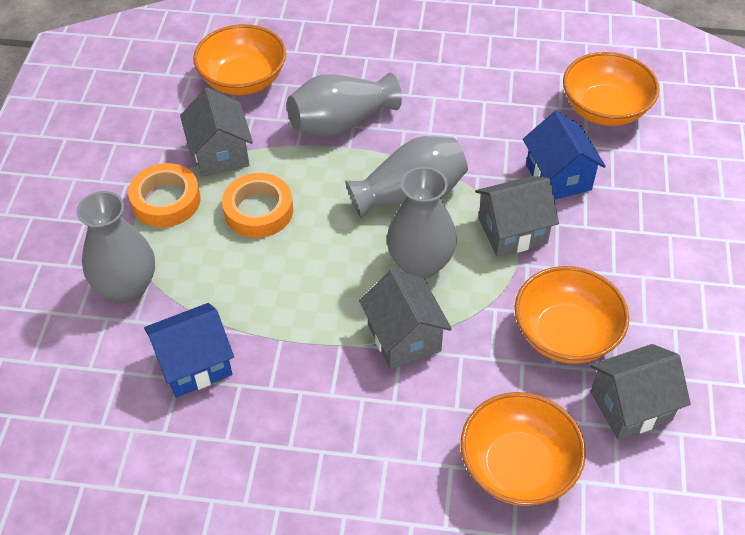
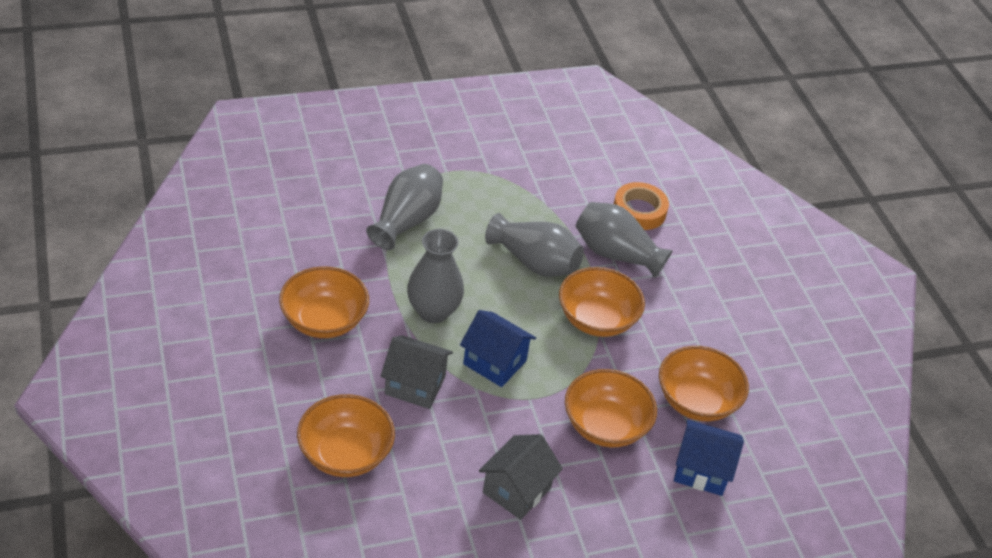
grey house: [180,88,253,177] [359,269,452,369] [475,176,559,257] [590,344,691,440] = 4 -> [381,335,453,409] [479,434,563,520] = 2
orange bowl: [193,24,286,95] [461,392,586,506] [515,266,629,364] [563,52,659,126] = 4 -> [279,266,369,338] [297,394,395,477] [559,267,645,337] [565,369,657,447] [659,346,749,421] = 5
orange tape: [128,163,201,227] [222,173,293,238] = 2 -> [614,182,669,230] = 1

